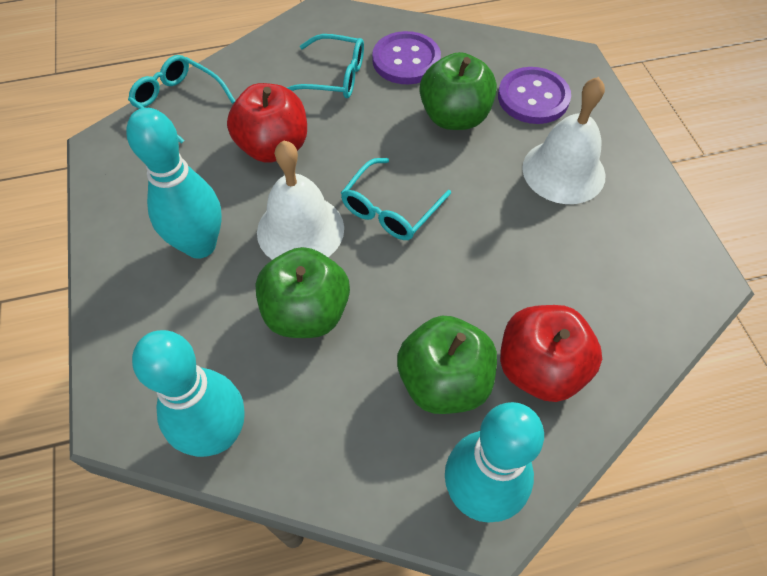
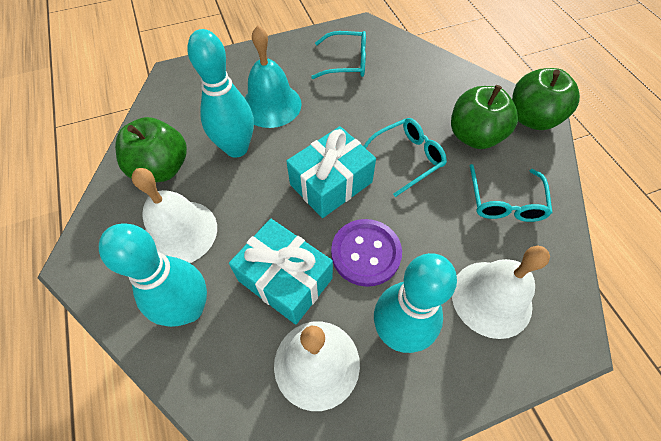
purple button: [372,31,441,84] [498,67,571,124] = 2 -> [331,219,402,287] = 1
red apple: [227,83,307,163] [500,305,602,402] = 2 -> none = 0
turquoise bell: none = 0 -> [245,26,302,128] = 1
turquoise gift: none = 0 -> [229,219,333,325] [286,126,376,218] = 2
white bell: [257,140,344,260] [522,77,605,204] = 2 -> [132,168,217,263] [274,321,360,411] [452,246,550,339] = 3

